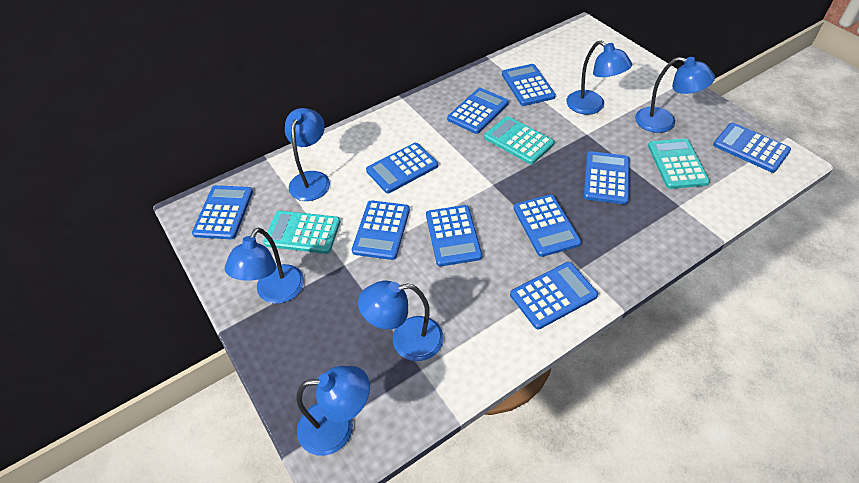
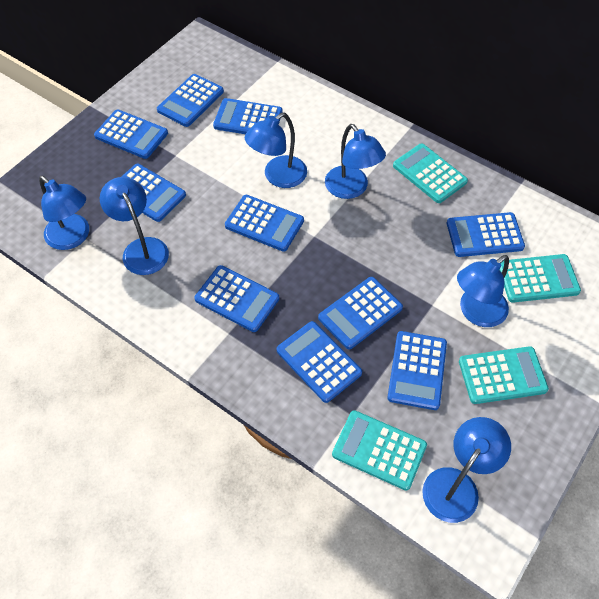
turquoise calculator: [263,211,340,254] [484,116,554,164] [648,138,710,189] = 3 -> [332,410,427,490] [393,143,468,203] [459,346,549,404] [499,254,581,303] = 4

